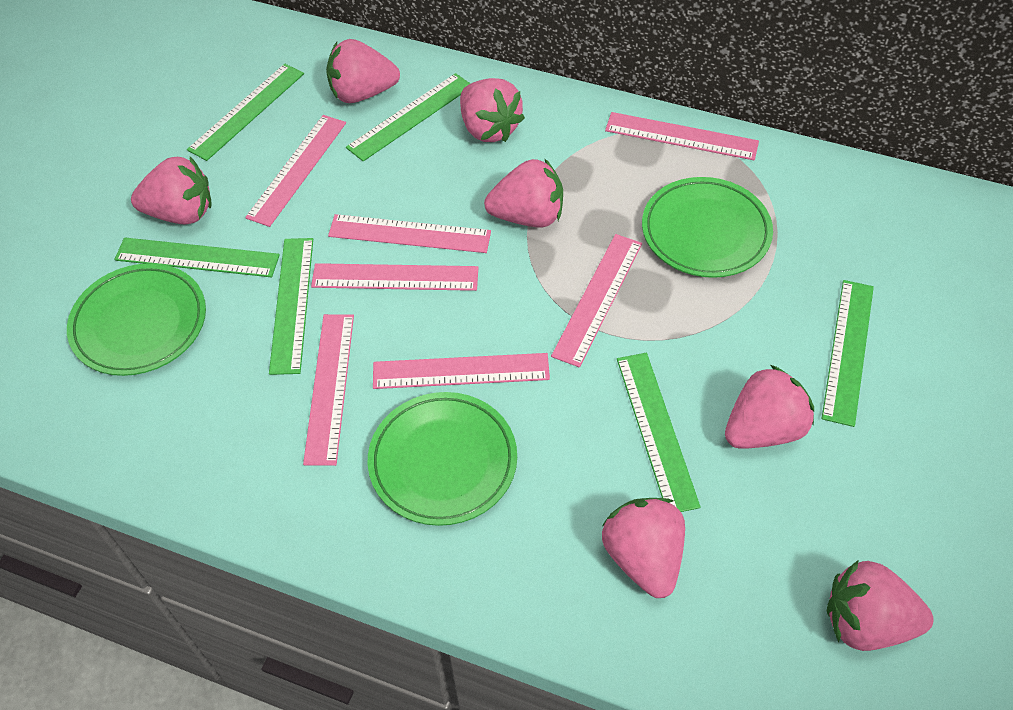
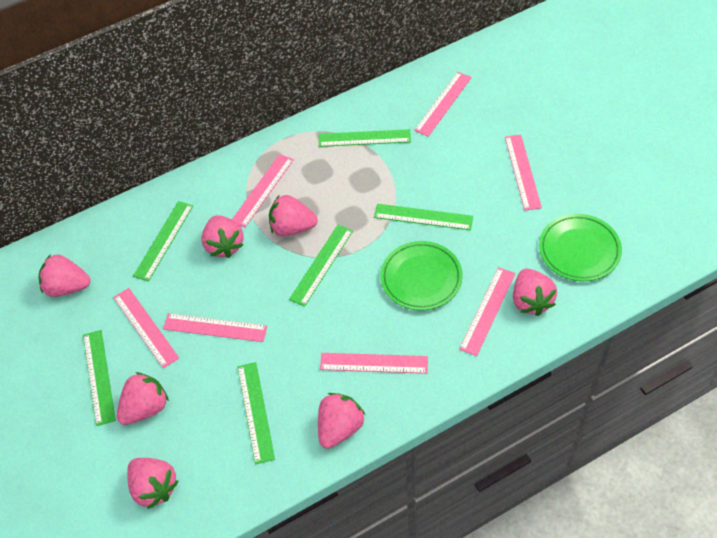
green plate: [67,263,206,376] [368,392,517,526] [642,177,773,278] = 3 -> [380,241,463,311] [539,214,622,281] = 2

